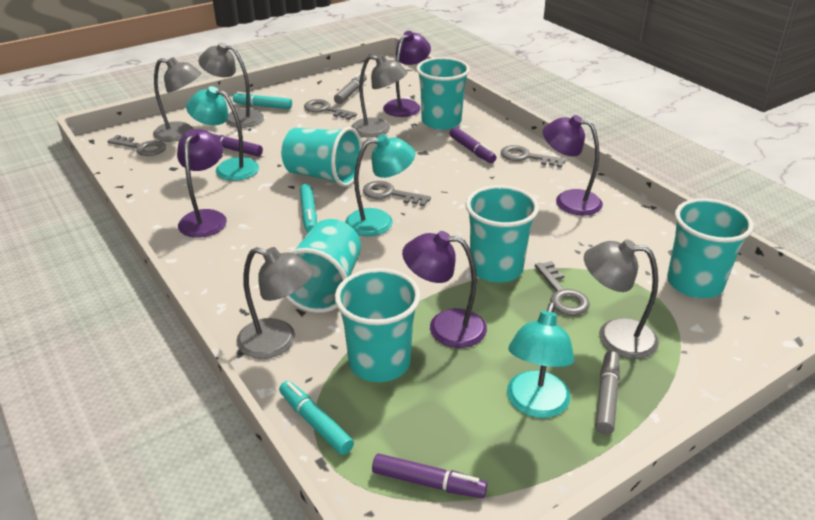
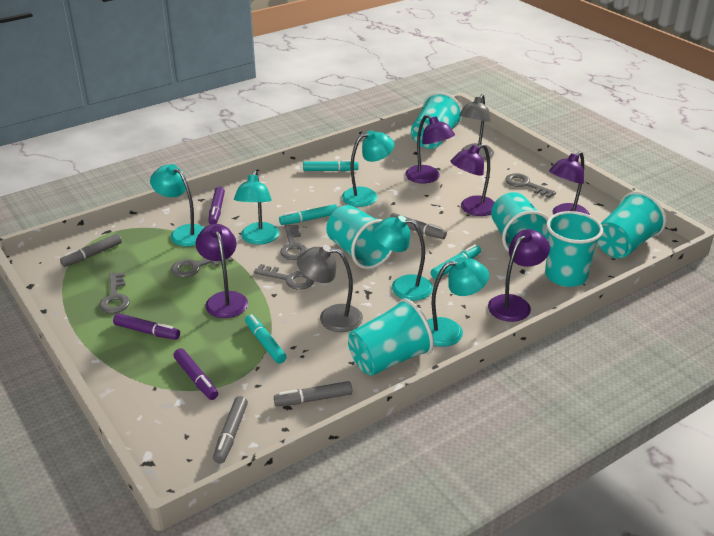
grey lamp: [153,57,201,142] [198,42,264,128] [236,247,314,359] [351,55,408,138] [584,239,659,359] = 5 -> [297,245,363,332] [459,94,494,160] = 2
grey marker: [334,72,367,104] [595,351,620,435] = 2 -> [60,234,122,267] [213,396,248,463] [274,381,352,406] [390,213,447,239] = 4
purple lamp: [177,129,227,238] [383,31,431,117] [402,231,487,348] [543,115,603,216] = 4 -> [196,224,248,318] [405,114,455,184] [450,144,495,216] [488,229,550,322] [549,151,590,215] = 5
turquoise lamp: [186,86,259,181] [345,134,416,236] [507,302,574,418] = 3 -> [150,164,205,246] [234,170,279,245] [342,130,395,207] [373,216,433,301] [427,257,489,347] = 5
turquoise marker: [233,92,292,109] [279,381,354,455] [300,184,317,233] = 3 -> [245,314,287,364] [279,204,338,225] [303,160,358,171] [431,244,481,279] = 4

